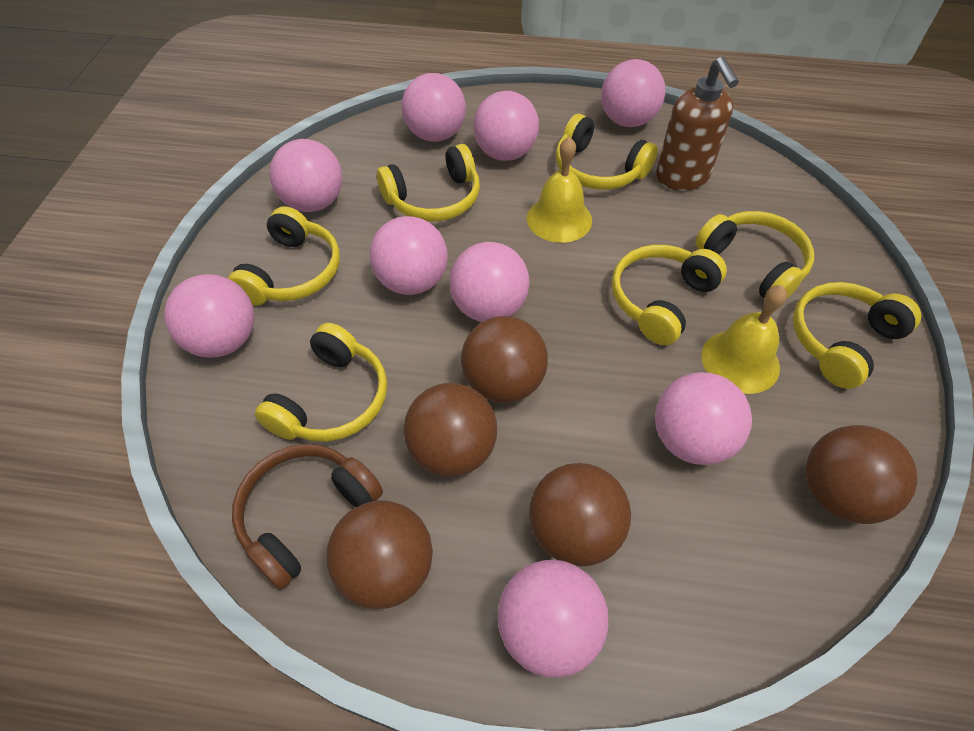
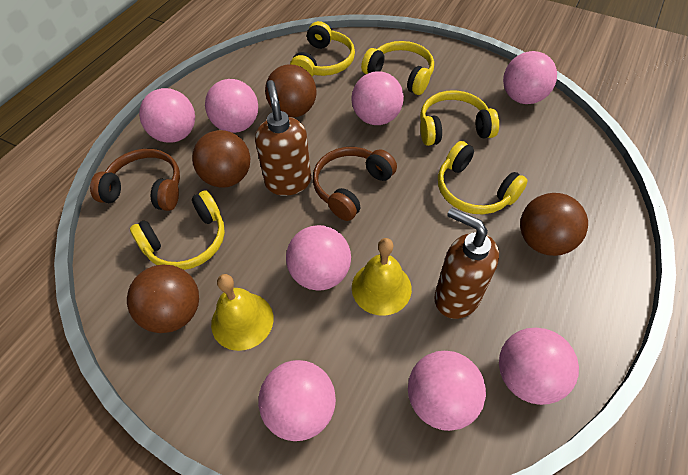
brown ball: [327,500,433,609] [404,383,497,477] [461,316,548,403] [529,463,631,567] [806,425,918,524] = 5 -> [127,264,199,333] [192,130,250,188] [265,64,317,118] [520,193,588,256] = 4
brown headphones: [232,444,383,590] = 1 -> [90,149,180,211] [313,147,397,221] = 2
brown soap dispenser: [656,57,739,191] = 1 -> [255,80,311,196] [434,208,499,319] = 2
pink ball: [164,274,254,358] [270,139,342,212] [370,216,448,295] [402,73,466,142] [449,242,530,322] [473,91,539,161] [498,560,609,678] [601,59,666,127] [655,372,752,465] = 9 -> [139,88,195,143] [205,79,258,133] [258,360,336,441] [286,225,351,291] [352,72,404,125] [408,351,486,431] [499,328,579,405] [503,51,557,104] = 8
yellow headphones: [228,206,340,306] [255,323,387,442] [377,144,480,222] [556,114,658,190] [612,245,727,345] [695,211,814,300] [793,282,921,389] = 7 -> [130,190,225,270] [290,21,355,77] [361,41,434,95] [420,90,499,146] [438,141,528,214] = 5

